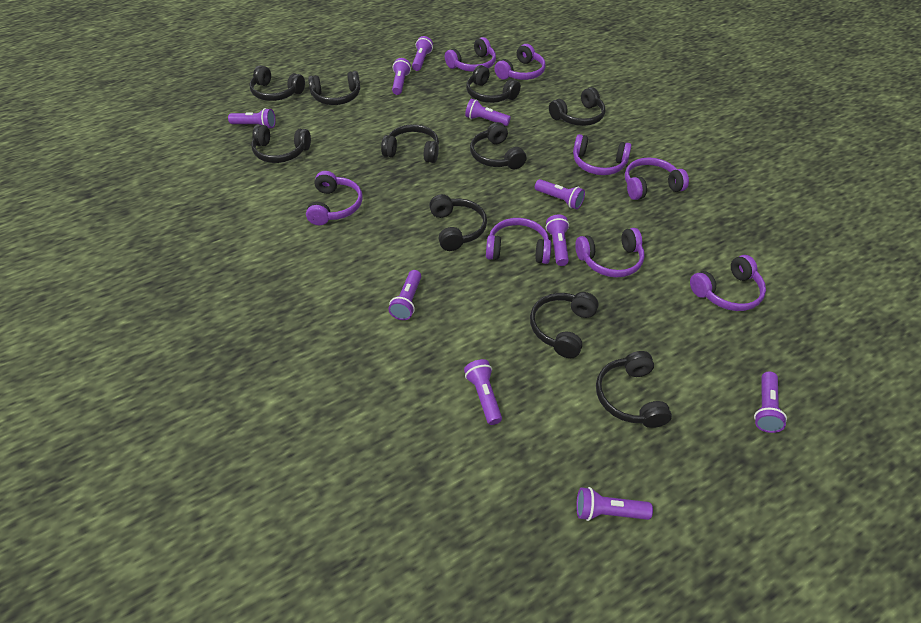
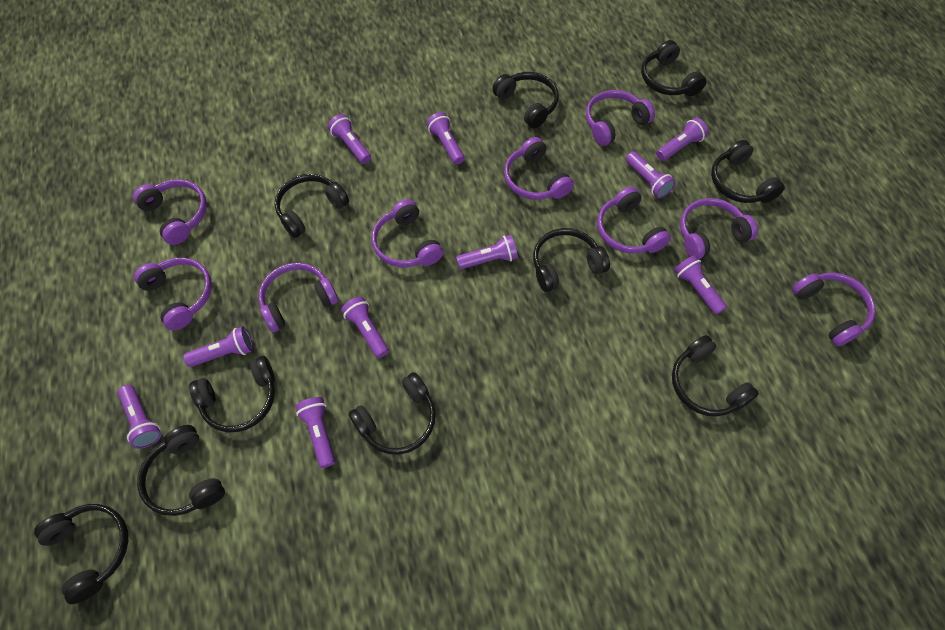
purple headphones: [306,171,362,225] [445,37,496,72] [486,218,551,264] [494,44,546,80] [573,134,631,175] [575,228,644,278] [625,157,689,200] [690,255,766,311] = 8 -> [133,179,207,245] [134,258,212,330] [259,263,338,332] [372,199,443,268] [504,137,574,200] [586,90,655,146] [597,186,671,254] [680,198,758,259] [792,273,875,347] = 9

